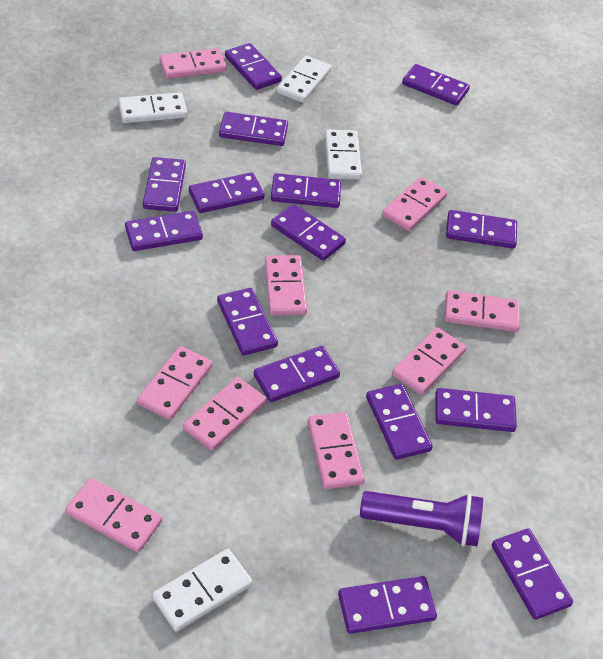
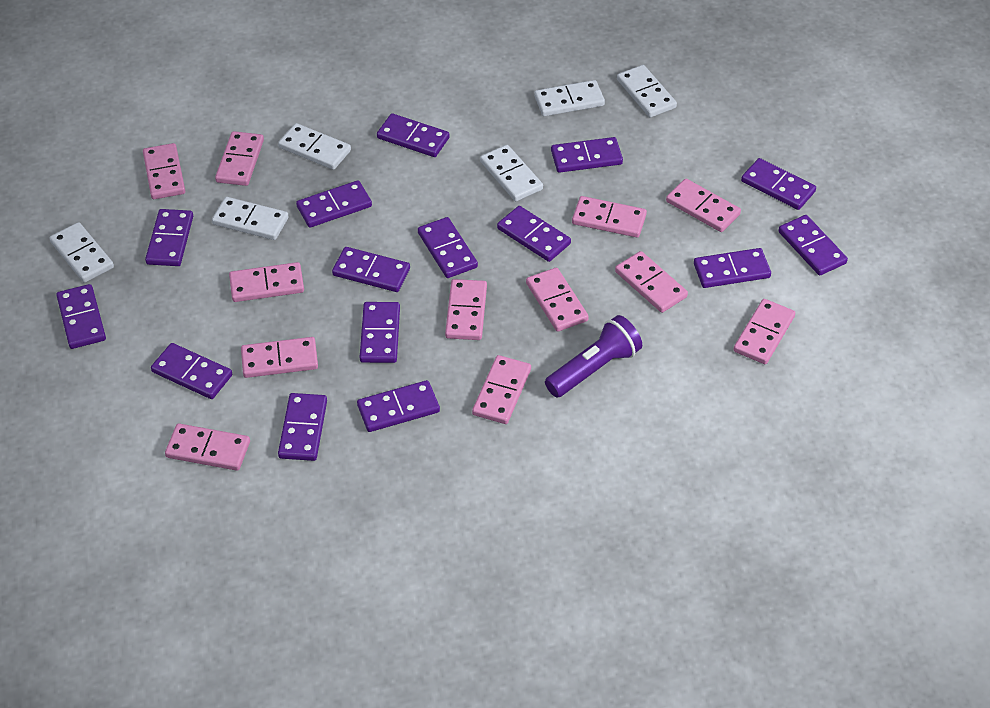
pink domino: [65,478,162,552] [137,346,212,420] [159,48,227,79] [183,377,266,451] [265,255,307,315] [308,412,365,489] [382,177,447,231] [392,327,466,395] [444,290,520,332] = 9 -> [143,143,185,199] [165,423,250,471] [215,131,264,186] [229,262,304,302] [241,337,318,378] [445,279,487,340] [472,355,531,424] [526,268,589,332] [572,196,647,238] [615,251,688,313] [666,179,741,232] [733,299,795,364] = 12
white domino: [118,92,187,123] [152,549,252,632] [277,56,331,103] [325,130,362,180] = 4 -> [49,222,114,282] [212,197,289,240] [278,123,351,170] [480,145,543,201] [534,80,605,116] [617,65,677,117] = 6

